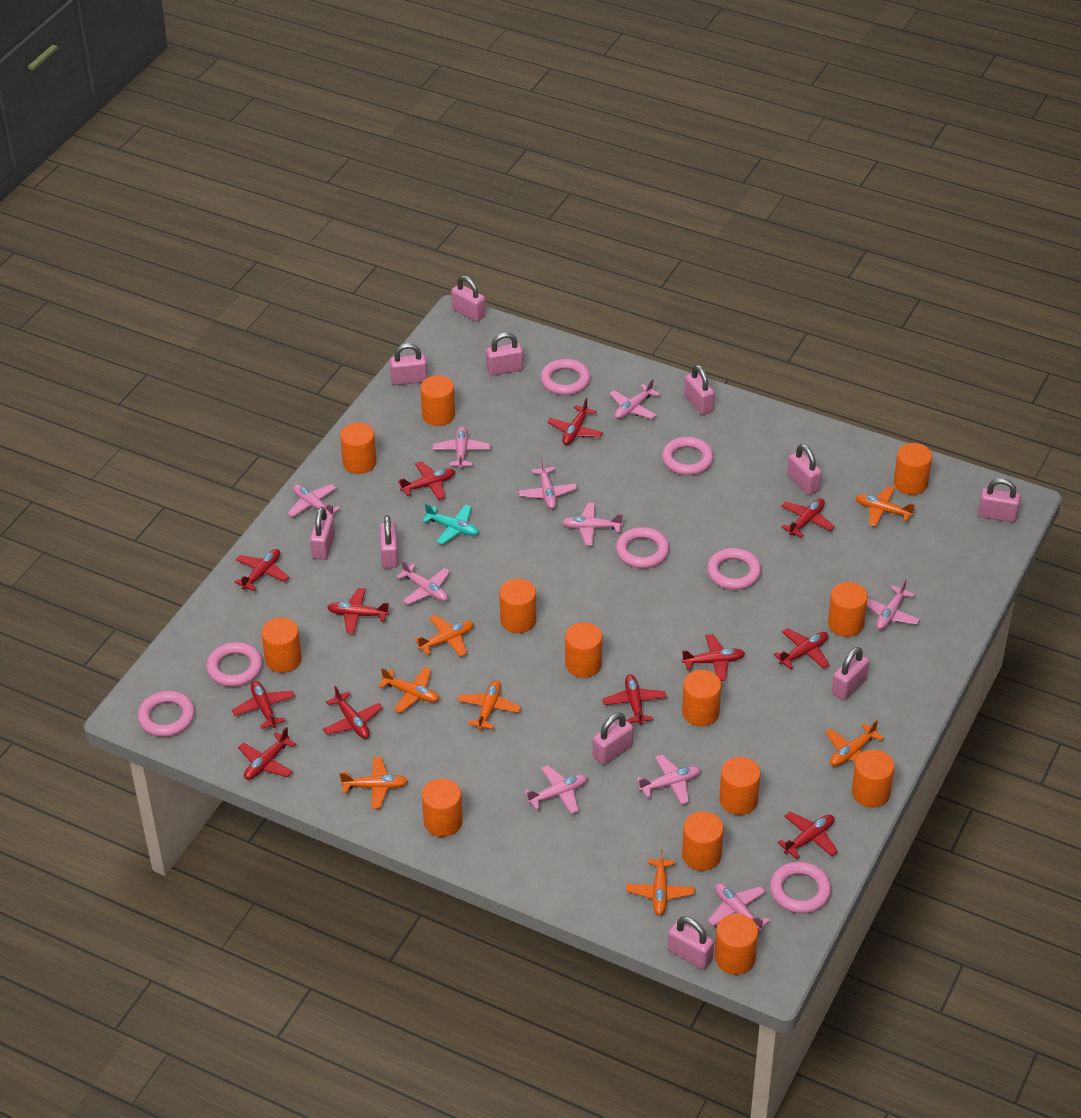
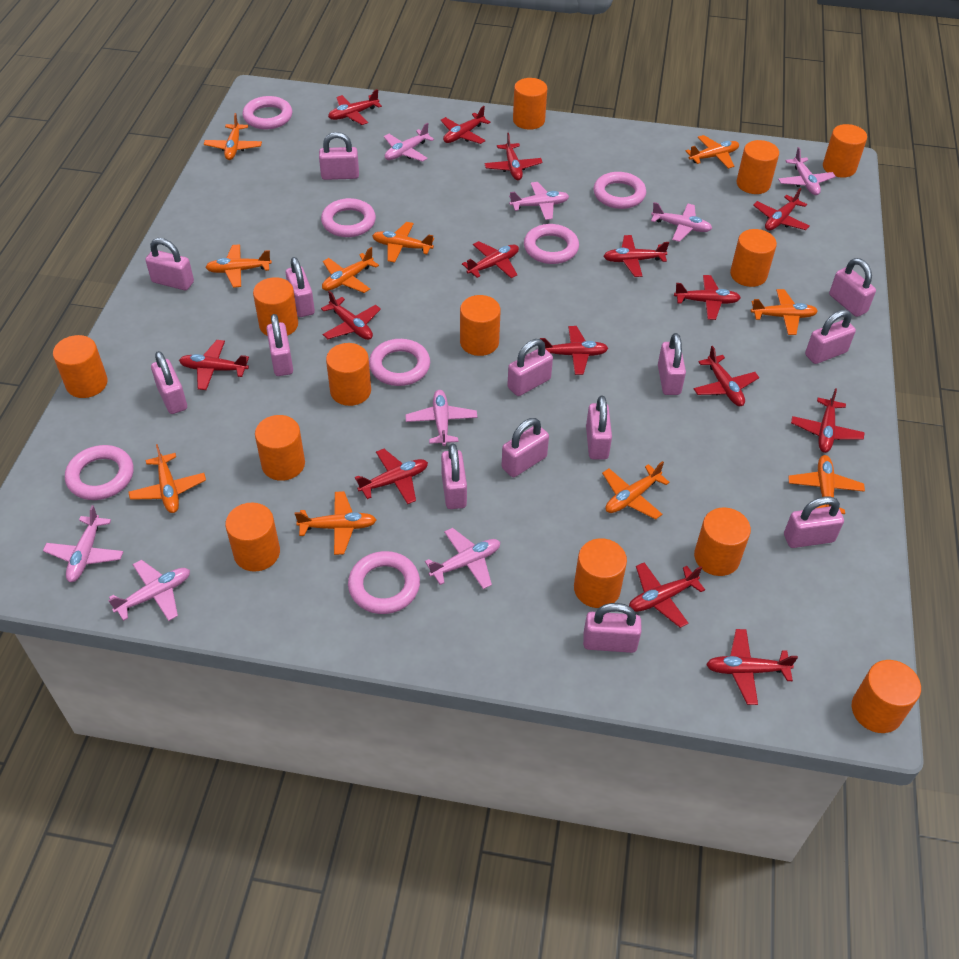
orange plane: [339,757,408,809] [378,667,439,713] [414,615,474,657] [457,680,521,730] [626,849,695,915] [825,720,884,766] [855,486,915,526] = 7 -> [128,444,206,513] [204,113,262,160] [205,244,272,288] [295,491,376,555] [322,247,379,293] [372,222,434,263] [602,461,670,519] [686,135,739,169] [751,289,818,335] [788,455,865,514] = 10
pink padlock: [310,507,335,560] [380,515,399,568] [390,343,428,385] [451,276,486,322] [486,332,524,376] [593,713,633,765] [668,917,714,970] [684,365,715,415] [787,444,822,495] [832,647,869,700] [978,478,1021,523] = 11 -> [145,238,194,290] [151,351,187,414] [266,314,293,376] [286,257,315,317] [319,132,359,180] [441,443,467,509] [501,418,549,477] [507,339,553,396] [583,603,642,653] [586,396,612,459] [658,333,686,395] [784,496,844,548] [805,310,856,364] [829,258,876,317] = 14
pink plane: [287,484,341,517] [396,560,450,605] [433,427,490,469] [518,458,577,509] [524,765,588,814] [562,503,623,546] [609,379,660,419] [636,754,701,805] [708,883,770,931] [867,579,921,630] = 10 -> [43,505,124,582] [108,560,190,621] [384,123,434,162] [405,390,477,446] [425,528,500,589] [509,182,569,220] [651,202,712,242] [778,147,836,195] = 8
red plane: [232,681,295,729] [234,549,289,591] [238,727,296,780] [323,686,383,739] [327,588,389,634] [398,461,455,500] [547,398,603,445] [602,674,667,725] [682,634,745,681] [773,628,829,669] [777,812,838,859] [781,498,835,538] = 12 -> [179,340,249,390] [321,290,381,340] [328,89,382,125] [355,449,428,504] [441,106,491,144] [462,241,519,278] [484,133,543,180] [540,326,608,375] [604,235,669,277] [629,562,705,628] [674,275,741,320] [694,346,759,406] [706,629,798,705] [753,188,810,231] [791,388,865,453] = 15
turquoise plane: [422,503,479,545] = 1 -> none = 0

